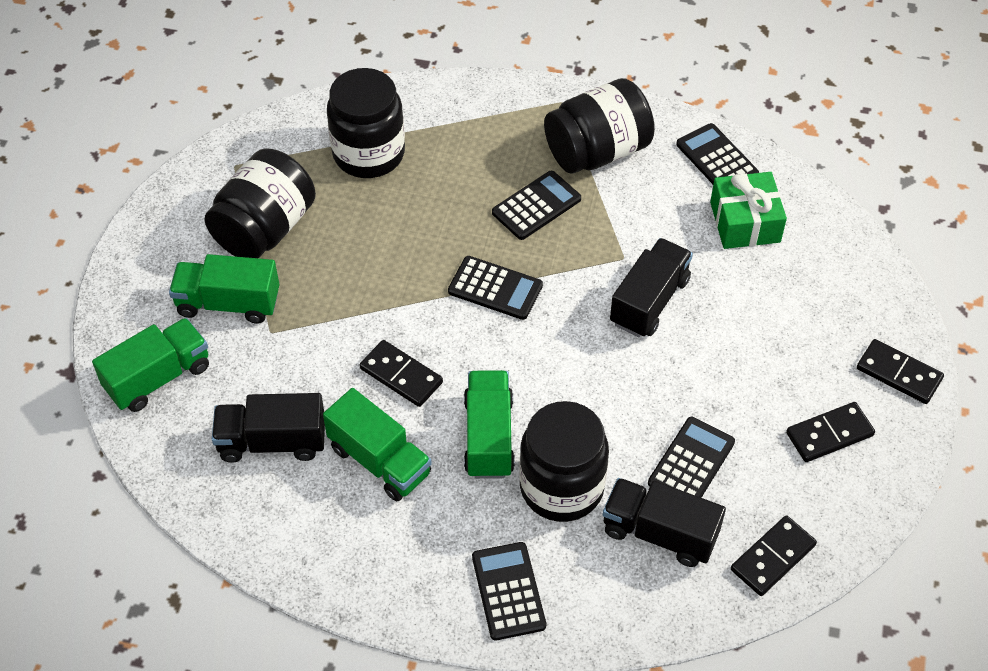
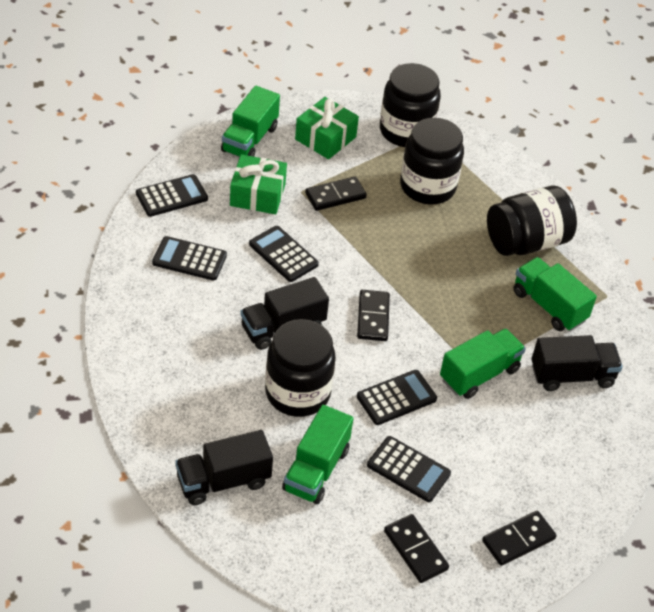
green gift: [710,172,787,249] = 1 -> [230,154,287,214] [295,97,359,159] = 2

